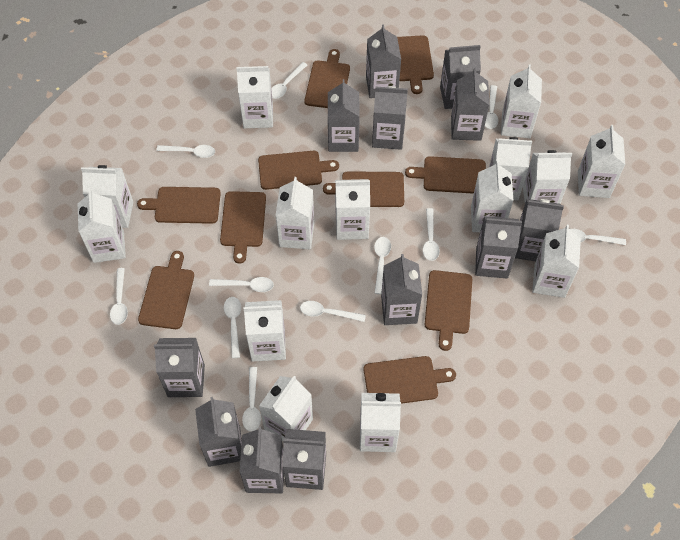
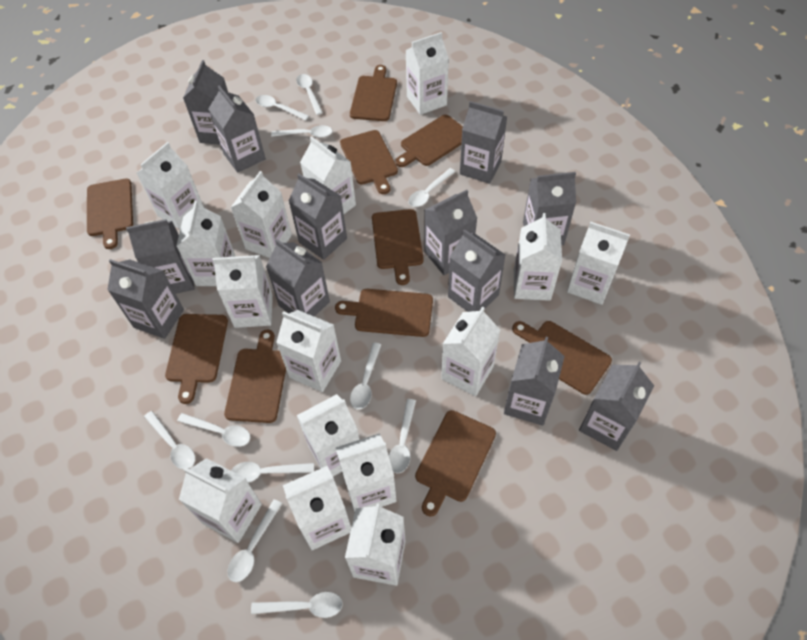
white carton: [78,189,126,263] [81,165,133,228] [236,66,273,128] [244,300,286,362] [259,376,313,441] [276,177,314,249] [335,179,370,240] [360,393,401,452] [471,161,514,232] [489,137,532,200] [501,64,542,138] [523,150,572,204] [532,225,581,298] [578,125,625,198] = 14 -> [137,142,204,229] [176,201,236,286] [179,458,262,543] [212,255,273,328] [231,171,292,258] [276,310,341,392] [283,466,351,550] [297,394,360,476] [300,136,356,214] [336,433,397,513] [345,503,405,586] [406,32,449,115] [441,307,500,396] [514,213,562,301] [567,221,630,305] = 15

